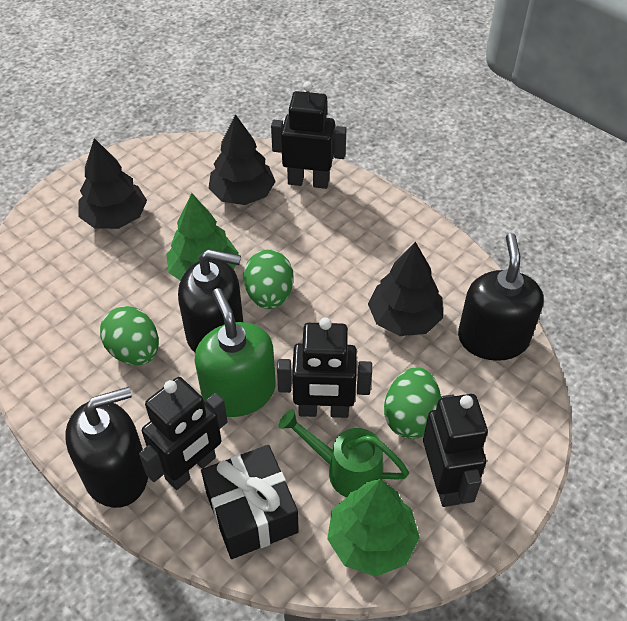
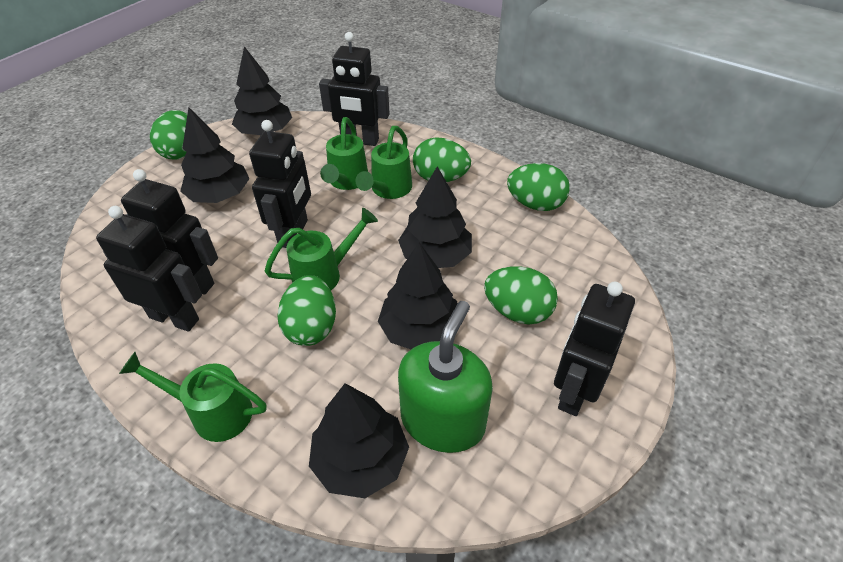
black gift: [201,445,299,559] = 1 -> none = 0
black robot: [139,377,228,490] [271,81,347,189] [277,317,372,418] [423,394,488,507] = 4 -> [96,206,202,332] [121,169,218,295] [249,120,311,248] [319,32,390,146] [554,282,635,416] = 5
black soap dispenser: [65,387,148,508] [178,249,243,352] [458,233,544,361] = 3 -> none = 0
black tree: [79,138,147,229] [208,114,276,205] [368,242,443,336] = 3 -> [180,107,249,203] [232,46,292,135] [309,383,409,498] [378,243,458,349] [398,166,472,268] = 5
green egg: [100,306,159,365] [244,250,294,309] [384,367,441,439] = 3 -> [150,110,187,160] [277,275,336,346] [413,137,471,182] [484,266,558,324] [507,163,570,211] = 5
green tree: [166,193,239,281] [327,479,420,576] = 2 -> none = 0
green watering can: [279,409,409,497] = 1 -> [119,352,266,442] [265,208,378,290] [320,117,368,190] [355,126,412,199] = 4

